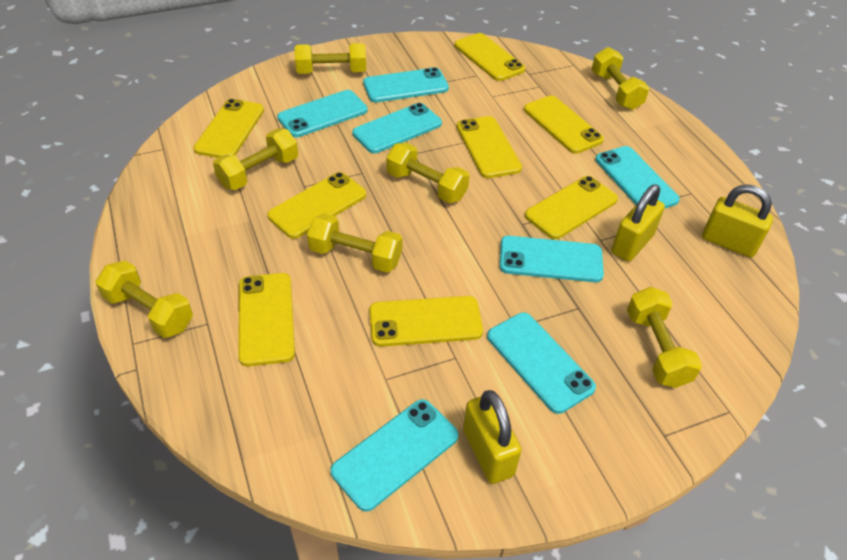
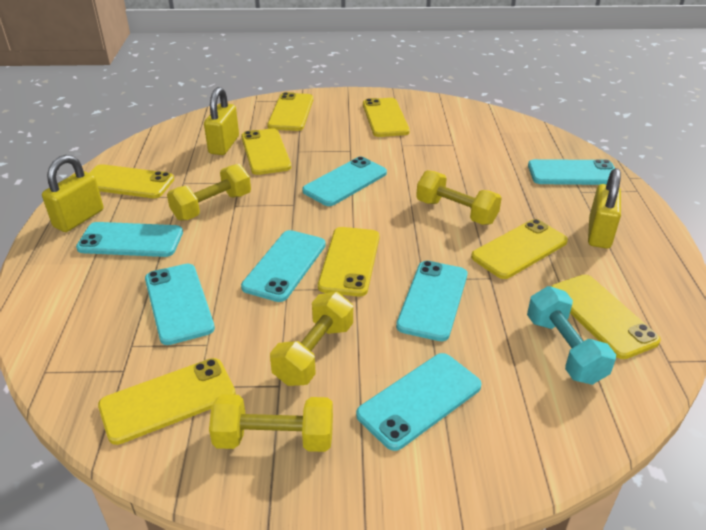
turquoise dumbbell: none = 0 -> [527,286,616,385] = 1
yellow dumbbell: [96,260,193,338] [213,129,298,190] [294,43,366,74] [307,214,402,272] [386,143,470,203] [591,47,649,110] [627,287,702,388] = 7 -> [167,164,251,221] [209,394,333,452] [270,292,353,386] [416,170,502,225] = 4

